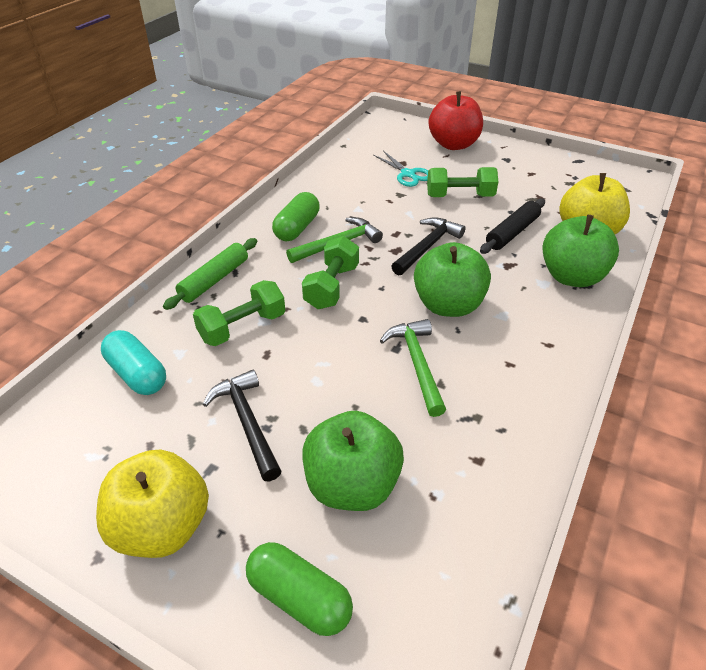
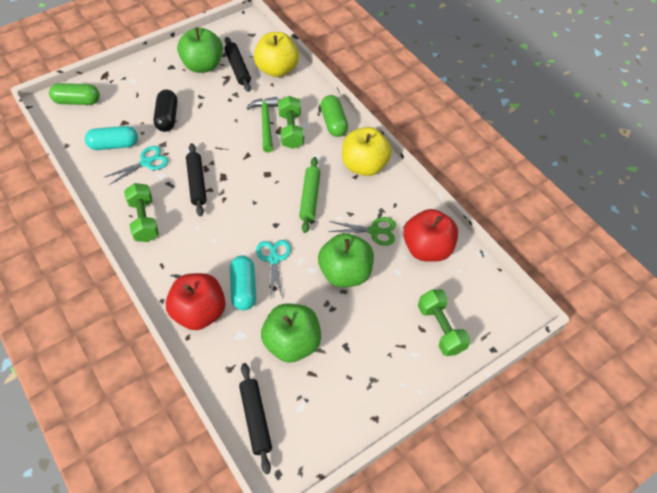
black capsule: none = 0 -> [154,90,177,132] = 1
black hammer: [203,370,282,481] [391,217,465,275] = 2 -> none = 0
black rolling pin: [480,198,545,254] = 1 -> [186,143,207,216] [224,37,251,92] [239,363,272,474] = 3
green hammer: [286,217,383,263] [380,319,446,417] = 2 -> [247,97,278,153] = 1
green scissors: none = 0 -> [328,217,396,246] = 1
red apple: [428,91,483,150] = 1 -> [165,273,226,330] [403,209,458,262] = 2
turquoise capsule: [101,330,166,395] = 1 -> [85,126,138,150] [230,256,256,310] = 2
turquoise scissors: [373,151,428,187] = 1 -> [105,146,168,185] [256,240,291,301] = 2

